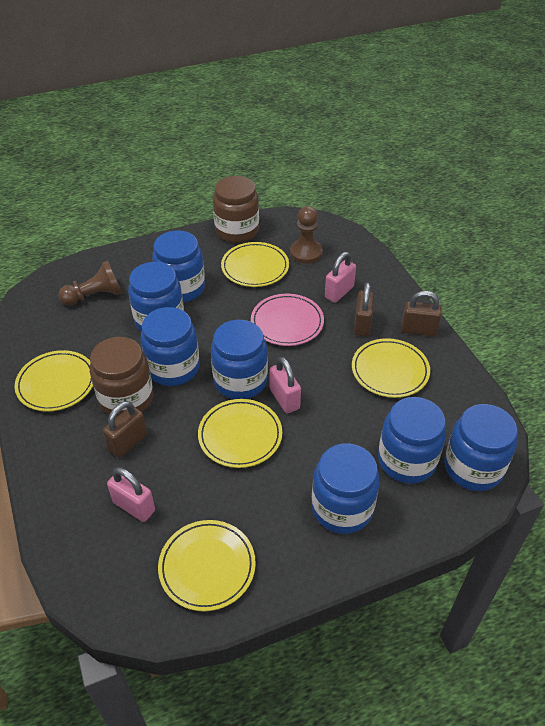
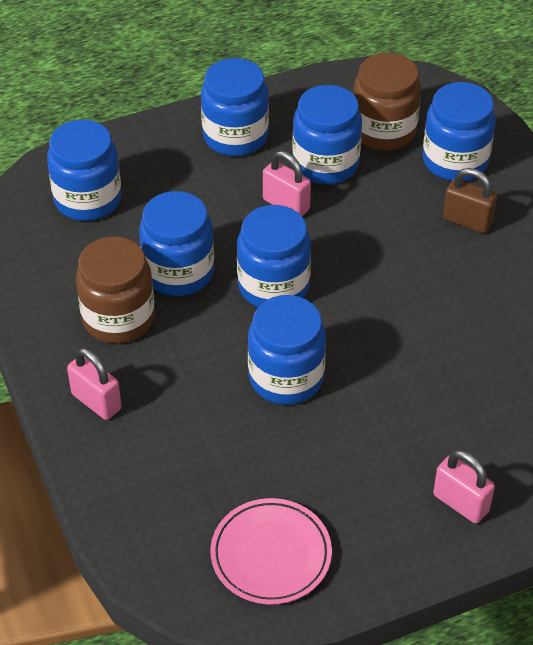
brown padlock: [103,401,147,458] [354,283,374,336] [401,291,442,336] = 3 -> [443,168,497,233] = 1
brown pawn: [58,261,122,306] [290,206,323,264] = 2 -> none = 0
yellow plate: [14,350,93,412] [158,520,256,611] [198,399,282,468] [221,242,289,287] [352,338,430,398] = 5 -> none = 0

